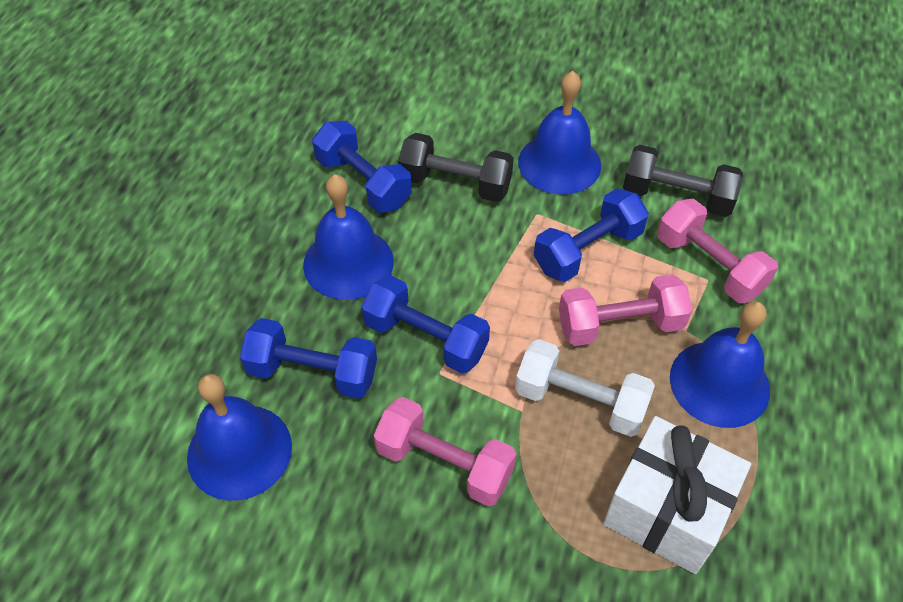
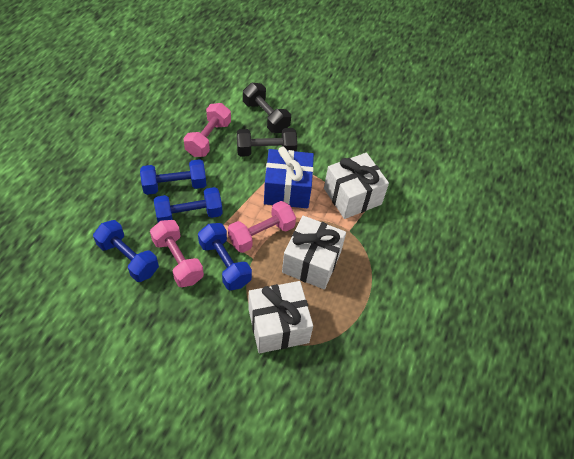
blue bell: [187,374,292,501] [303,174,394,300] [518,71,601,195] [670,301,770,428] = 4 -> none = 0
blue gift: none = 0 -> [264,147,314,208] = 1
white dumbbell: [515,339,655,437] = 1 -> none = 0
white gift: [603,416,751,574] = 1 -> [248,281,313,354] [282,216,346,289] [324,153,389,219] = 3

